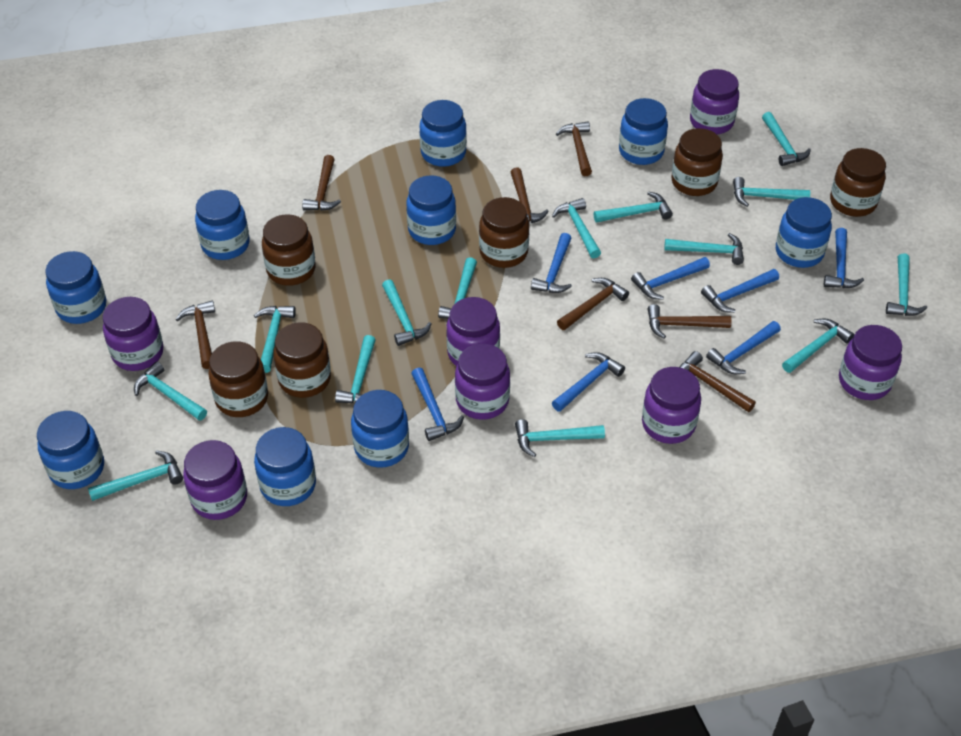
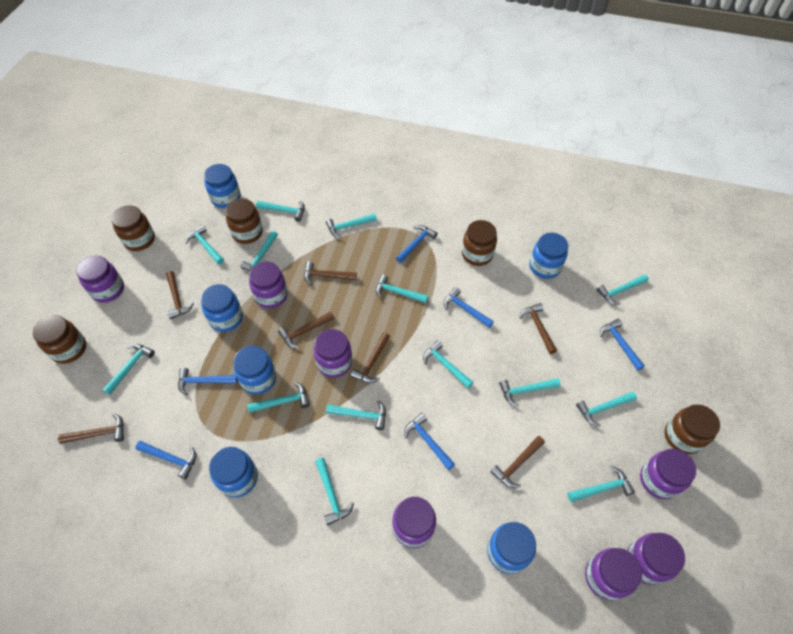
blue hammer: [411,368,464,441] [531,233,572,293] [552,352,625,412] [631,257,710,300] [701,269,779,313] [706,321,781,374] [824,228,864,288] = 7 -> [135,441,196,479] [178,368,238,395] [396,225,438,263] [404,413,455,470] [444,287,494,328] [600,319,645,371] = 6
blue jar: [37,411,104,489] [45,251,106,324] [195,190,250,260] [254,427,316,506] [351,390,409,468] [407,175,456,245] [419,100,467,167] [619,98,668,165] [776,197,832,268] = 9 -> [201,284,243,332] [204,164,241,208] [209,447,258,497] [233,346,276,395] [487,522,536,574] [529,233,568,279] = 6
brown jar: [208,341,268,417] [262,214,316,286] [273,322,331,398] [479,197,529,268] [671,128,723,196] [830,148,886,217] = 6 -> [33,315,86,364] [111,205,155,251] [226,198,263,244] [462,220,497,266] [665,404,720,454] = 5

